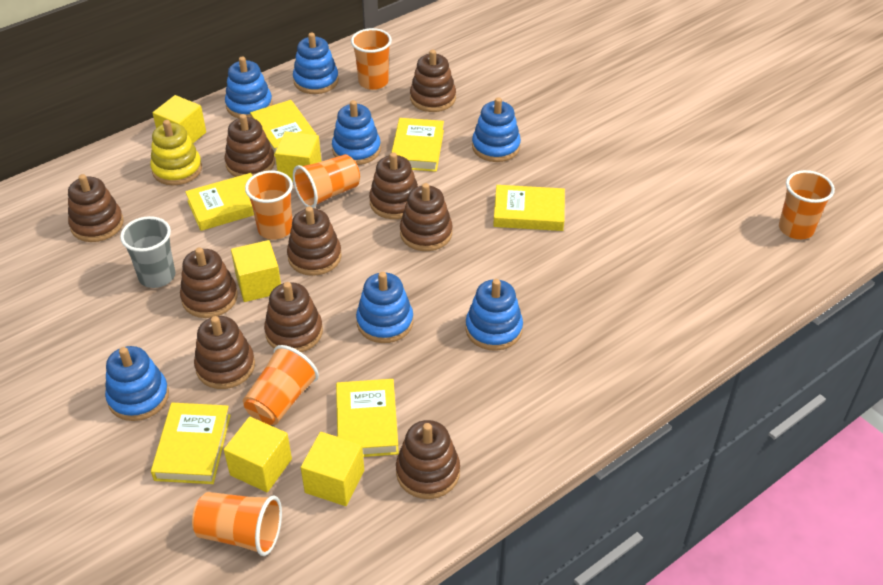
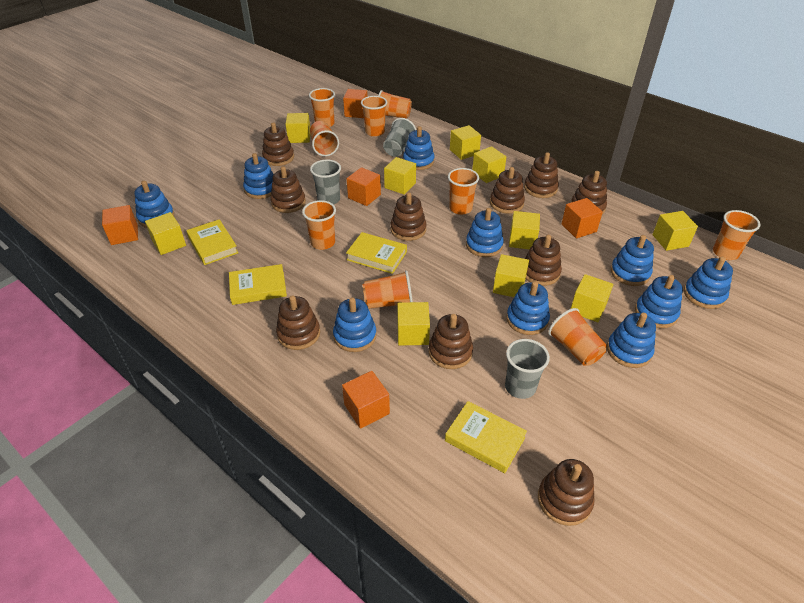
blue stacking toy: [105,346,169,421] [225,57,273,118] [293,32,339,94] [332,100,381,165] [356,272,413,343] [465,279,523,351] [472,97,521,162] = 7 -> [134,181,174,228] [243,153,274,199] [333,298,377,352] [403,126,434,170] [466,208,504,257] [506,281,550,335] [607,313,656,368] [611,235,654,286] [635,275,683,328] [684,257,733,309] = 10
grey cup: [120,216,175,288] = 1 -> [310,160,341,205] [383,118,416,157] [505,339,550,399] = 3
orange cube: none = 0 -> [102,205,138,245] [342,371,390,429] [343,89,368,118] [347,167,381,206] [562,198,603,239] = 5
orange cup: [192,492,282,556] [243,345,319,425] [245,170,293,240] [293,154,360,208] [351,28,392,90] [779,170,835,239] = 6 -> [302,200,336,250] [309,88,335,127] [310,121,339,156] [361,96,387,137] [363,270,413,309] [378,90,412,119] [448,168,479,215] [548,308,607,366] [713,210,760,260] = 9
yellow book: [151,403,231,484] [185,173,254,231] [250,100,317,156] [336,379,399,457] [391,118,444,172] [493,185,565,231] = 6 -> [186,219,238,265] [229,264,287,305] [346,232,407,274] [445,401,527,473] = 4
yellow cube: [153,95,206,143] [224,417,292,492] [231,240,281,302] [275,131,322,182] [301,432,364,506] = 5 -> [145,212,186,255] [286,113,310,143] [384,157,416,195] [397,302,430,346] [450,125,481,160] [472,146,507,183] [493,254,529,297] [509,211,540,250] [571,274,613,322] [652,211,698,251] = 10
yellow stacking toy: [150,120,202,185] = 1 -> none = 0

